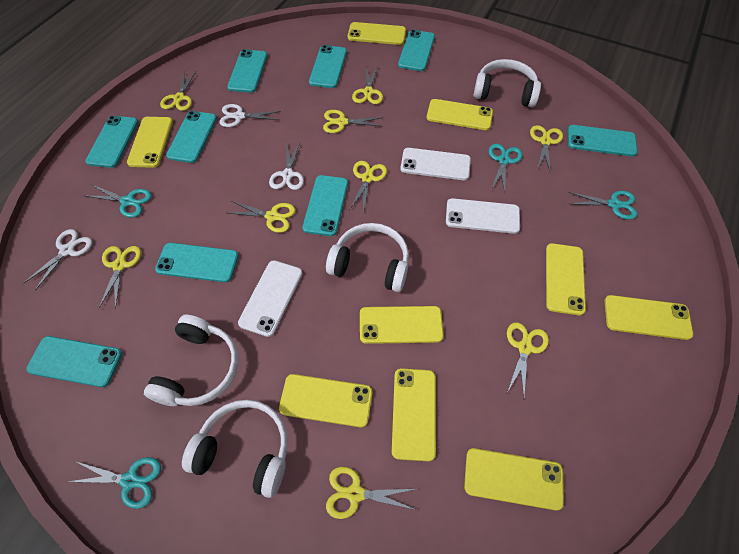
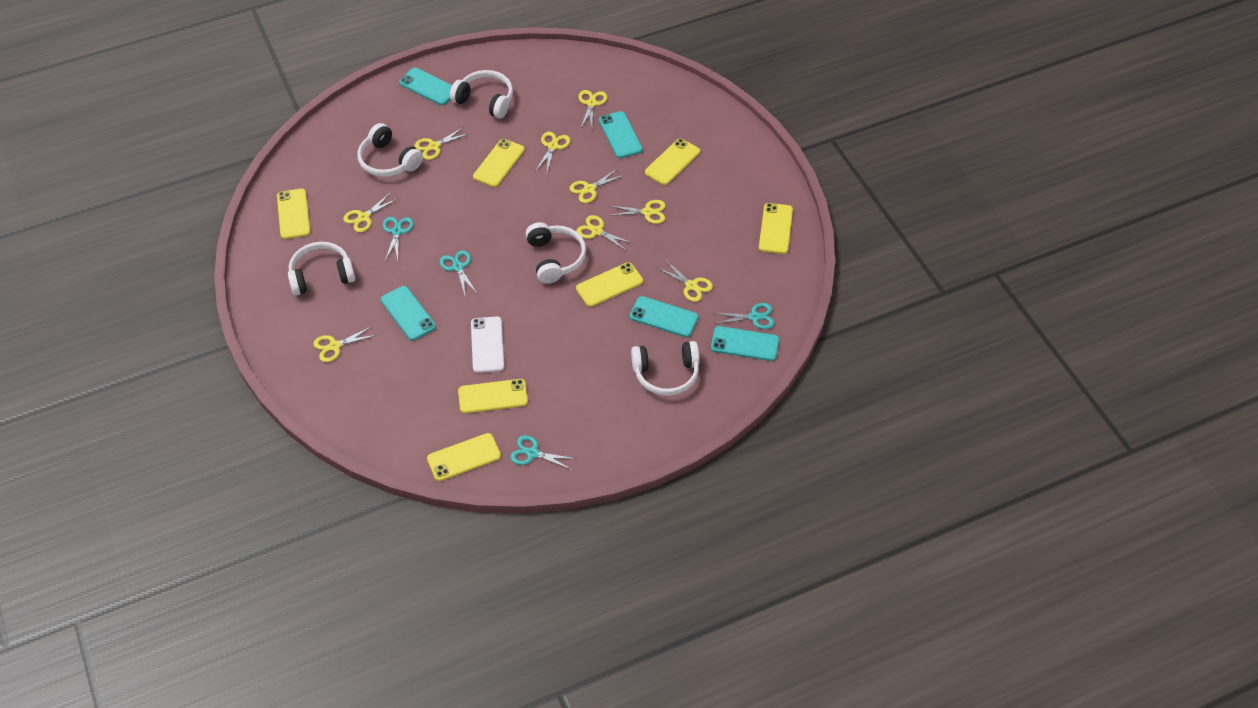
turquoise phone: [26,336,122,387] [85,116,138,168] [155,243,239,282] [166,111,217,163] [227,49,267,93] [303,175,348,236] [309,45,347,88] [398,30,435,71] [568,125,637,156] = 9 -> [380,286,436,341] [399,68,452,105] [599,111,643,158] [630,296,699,337] [711,326,779,361] = 5
white headphones: [144,315,238,406] [182,400,288,498] [326,223,409,292] [474,59,541,107] = 4 -> [288,242,355,296] [357,123,423,177] [450,70,513,119] [526,222,586,284] [631,341,699,396] = 5
white phone: [238,260,302,337] [400,148,471,180] [446,198,520,234] = 3 -> [471,316,504,373] = 1
white scissors: [23,229,92,291] [219,104,280,127] [269,142,304,190] = 3 -> none = 0
yellow phone: [127,117,173,168] [279,374,372,427] [348,22,406,45] [360,306,444,344] [392,368,436,461] [427,99,493,130] [464,448,564,510] [546,243,586,315] [604,295,693,340] = 9 -> [277,189,310,239] [427,433,501,481] [458,379,528,413] [473,139,525,187] [576,262,643,307] [645,138,700,185] [759,203,793,254] = 7

